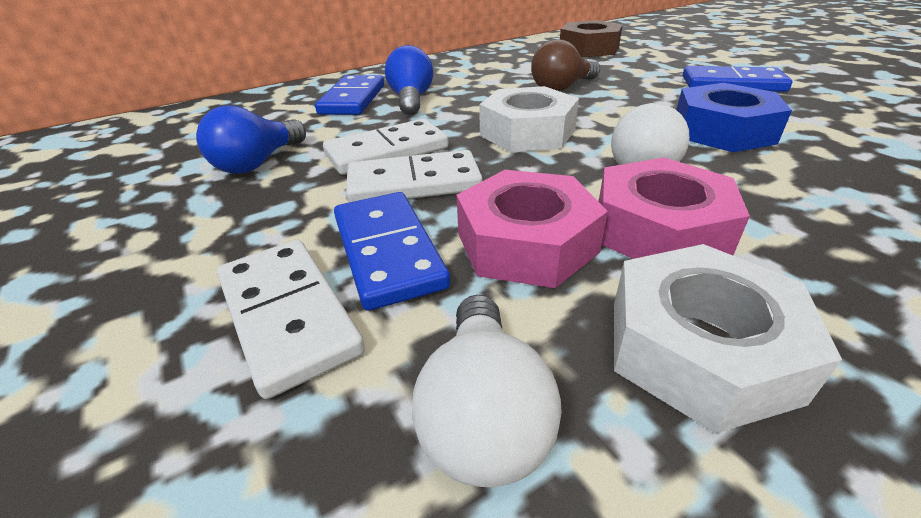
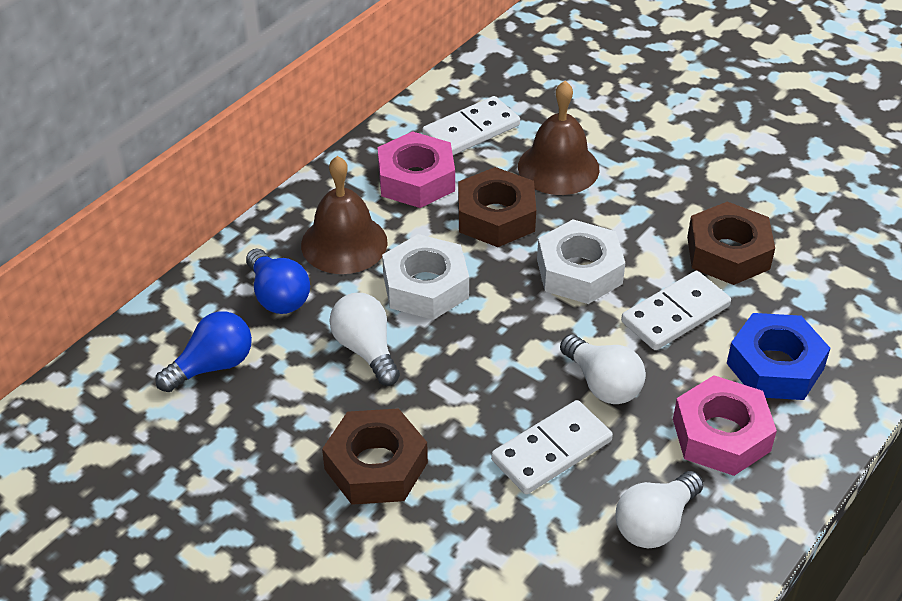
blue domino: [315,75,384,115] [334,192,450,311] [683,66,792,92] = 3 -> none = 0
brown bell: none = 0 -> [301,156,388,274] [518,81,599,195] = 2
brown light bulb: [531,39,600,91] = 1 -> none = 0
brown nut: [560,20,623,57] = 1 -> [322,408,428,505] [458,167,536,247] [687,202,775,285] = 3
white light bulb: [412,295,562,487] [611,103,690,165] = 2 -> [329,293,400,386] [560,334,646,404] [616,471,704,548] = 3

